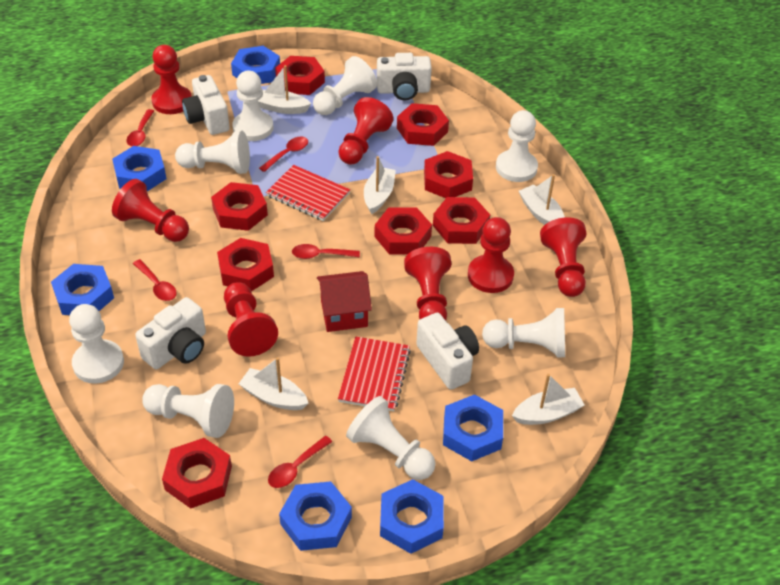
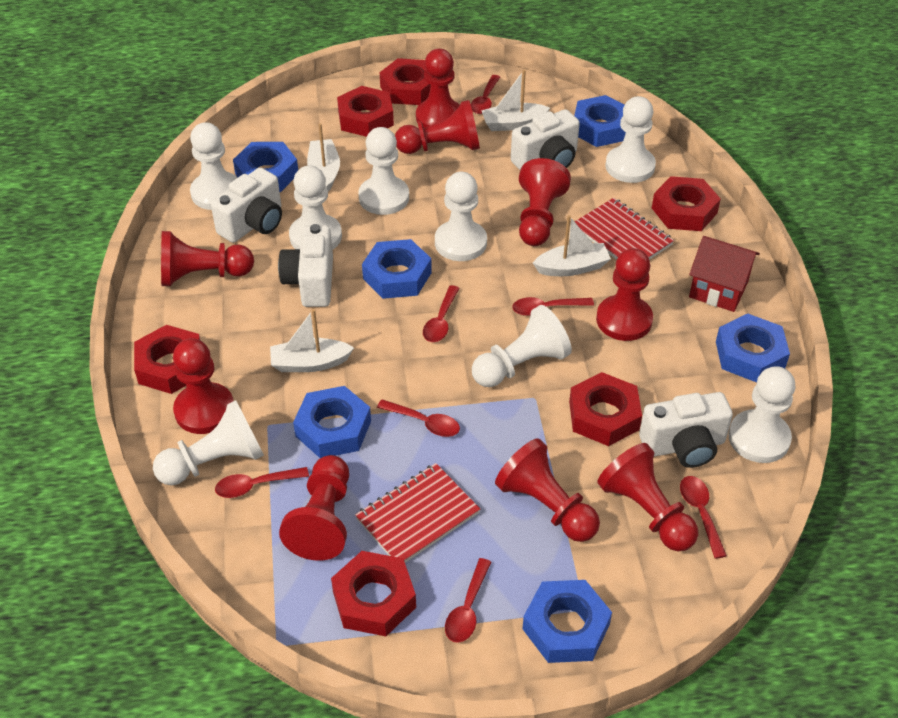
red nut: [162,438,232,509] [211,182,268,231] [217,238,274,291] [275,56,325,95] [374,207,432,255] [397,103,449,146] [424,151,473,198] [433,197,490,244] = 8 -> [134,325,201,394] [331,551,416,636] [337,86,394,137] [380,58,431,105] [569,372,642,446] [652,176,721,231] = 6
red pawn: [112,179,189,242] [152,45,192,114] [224,282,278,357] [338,97,393,165] [404,247,451,321] [468,217,514,293] [540,217,586,297] = 7 -> [161,231,254,286] [173,338,234,434] [279,455,349,561] [395,100,480,154] [416,49,460,128] [495,438,600,542] [519,158,571,246] [596,248,653,341] [597,443,698,551] = 9
red spoon: [126,109,154,146] [133,259,177,301] [259,136,308,172] [268,436,332,488] [292,244,360,259] = 5 -> [215,467,309,498] [377,399,460,437] [423,285,459,342] [445,558,491,643] [471,75,500,114] [512,297,594,316] [680,476,727,559] = 7
white boat: [239,357,308,410] [258,65,311,114] [364,156,396,214] [512,374,584,425] [519,174,565,225] = 5 -> [270,309,354,372] [307,123,340,191] [481,70,550,131] [533,215,611,276] = 4

